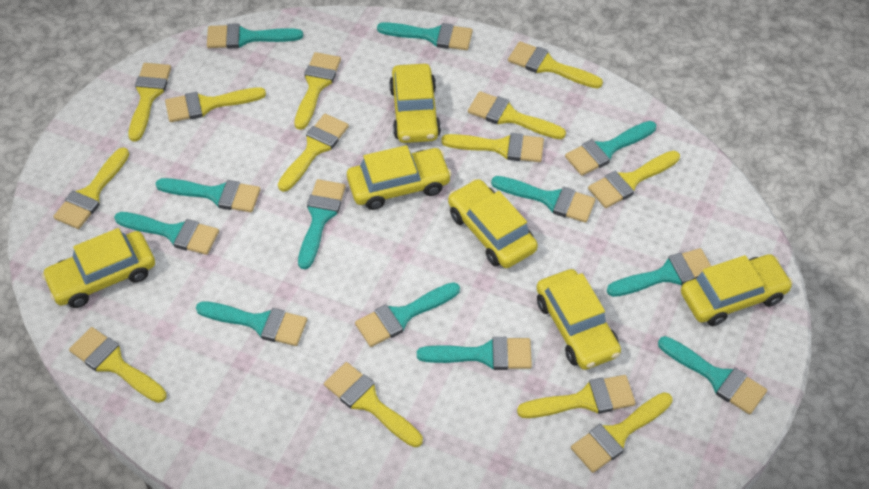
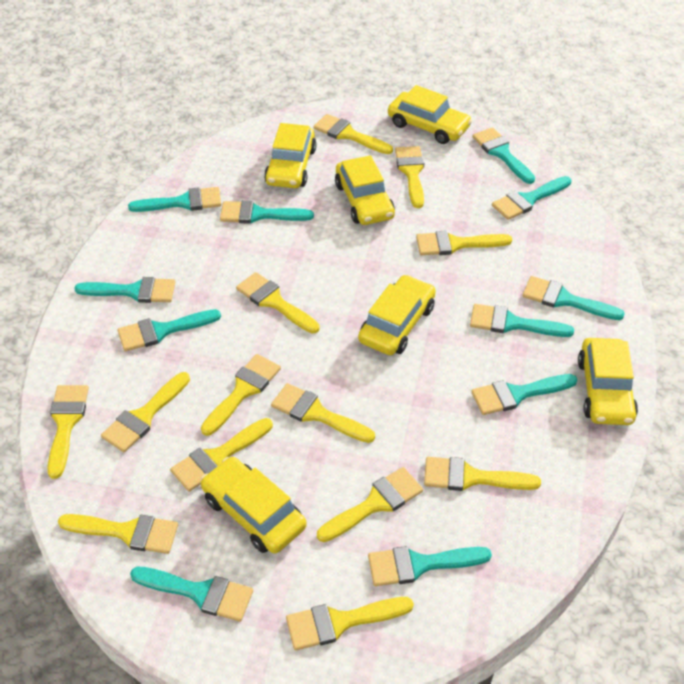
turquoise brush: [114,212,219,255] [156,178,261,212] [196,301,307,346] [207,23,303,49] [298,179,346,269] [355,282,460,347] [377,22,473,50] [417,337,532,370] [491,176,596,223] [565,121,656,176] [607,248,711,297] [658,336,767,414] = 12 -> [74,277,175,303] [118,309,221,352] [128,187,221,212] [130,567,253,622] [220,200,314,224] [368,546,492,586] [470,304,574,337] [471,374,578,415] [472,127,535,184] [492,176,571,220] [522,276,625,320] = 11

